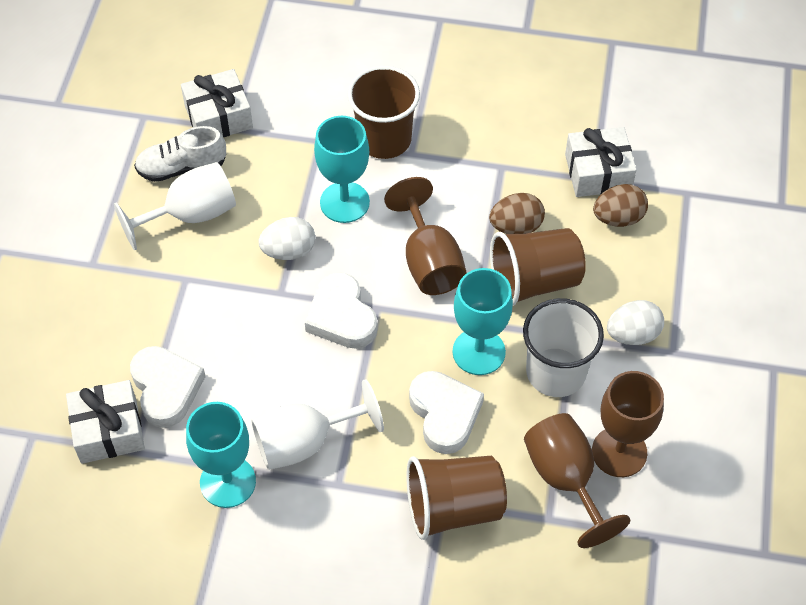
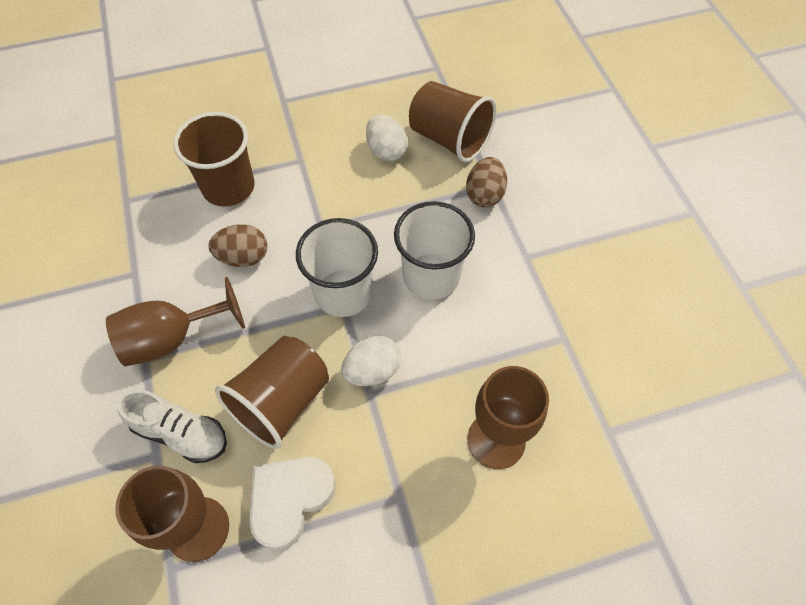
turquoise goblet: [186,402,256,508] [314,116,370,223] [453,268,513,375] = 3 -> none = 0
white cup: [523,298,604,397] = 1 -> [296,218,378,317] [394,201,475,300] = 2
white gift: [66,380,145,464] [181,69,253,137] [565,127,637,197] = 3 -> none = 0
white goblet: [114,162,236,250] [251,379,384,470] = 2 -> none = 0
white heart: [130,346,206,428] [305,272,378,349] [409,371,484,454] = 3 -> [249,457,336,551] = 1

